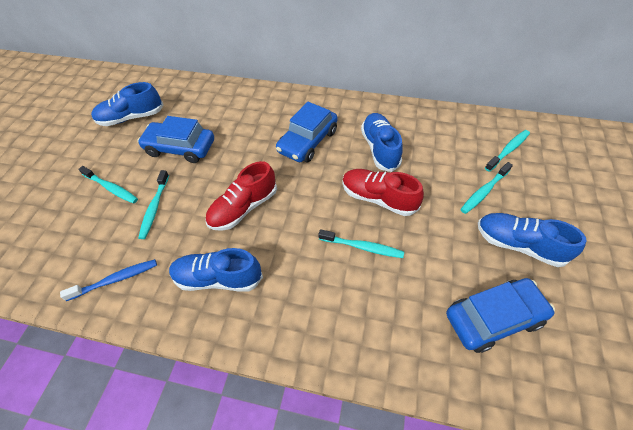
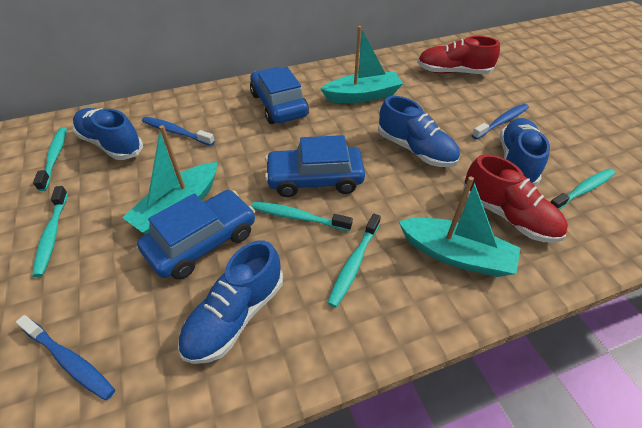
blue toothbrush: [60,259,157,301] = 1 -> [16,315,115,400] [142,117,215,146] [472,104,529,140] = 3
turquoise boat: none = 0 -> [122,125,217,234] [321,26,404,103] [398,176,520,277] = 3

